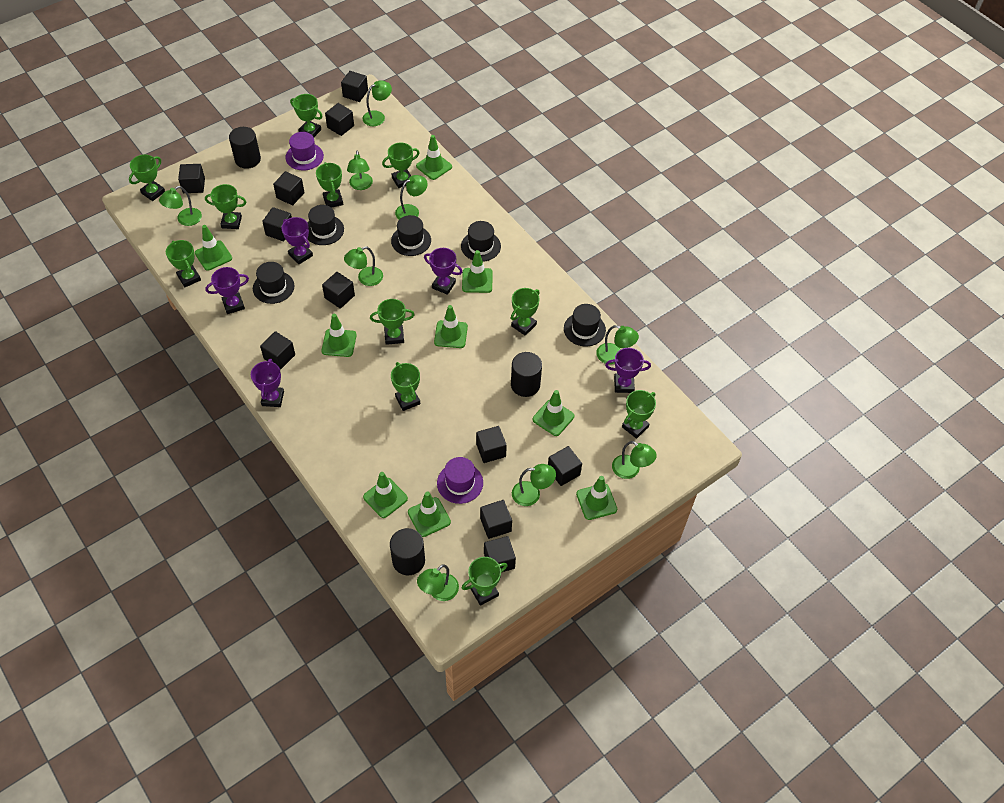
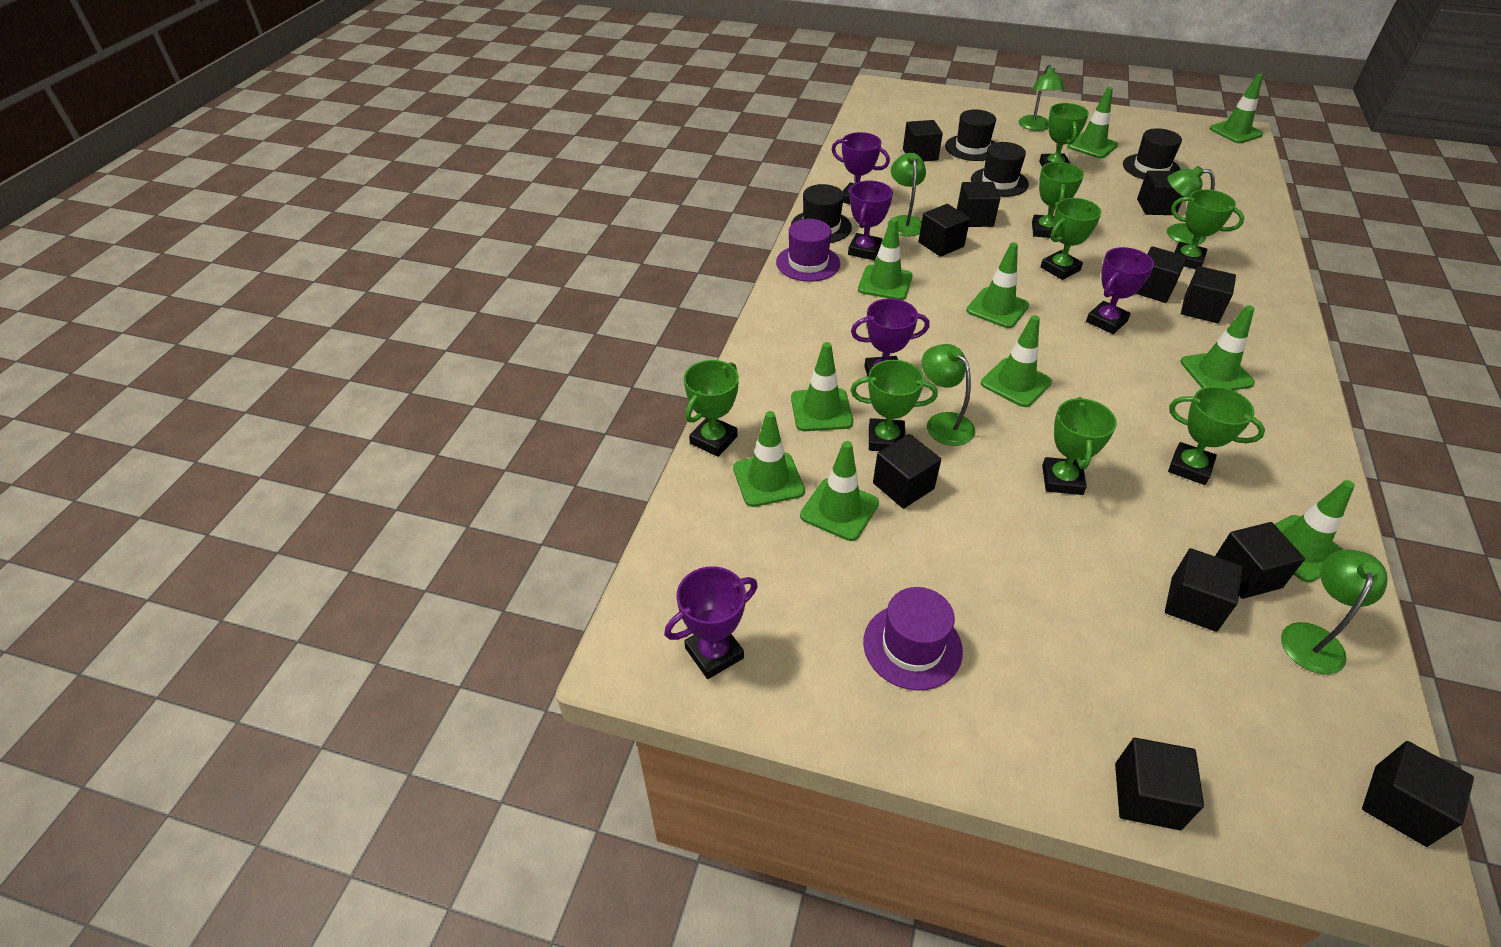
black cylinder: [229,127,261,169] [390,528,425,575] [511,352,542,397] = 3 -> none = 0
black hat: [253,262,294,304] [307,205,344,245] [391,215,431,256] [461,221,501,262] [564,304,606,347] = 5 -> [791,184,852,243] [945,109,996,161] [971,142,1029,197] [1123,128,1182,180] = 4
green lamp: [159,186,202,226] [344,246,383,286] [347,151,373,190] [363,80,392,126] [395,175,428,220] [417,565,459,601] [512,464,556,506] [596,325,639,364] [612,441,657,479] = 9 -> [888,153,926,236] [922,344,975,446] [1019,65,1064,131] [1167,166,1215,245] [1281,550,1388,674] = 5
green traffic cone: [195,225,232,271] [321,314,357,357] [363,472,408,518] [408,491,451,537] [416,135,452,180] [434,305,468,348] [462,250,493,293] [533,390,574,436] [576,476,617,520] = 9 -> [733,411,805,507] [791,342,853,431] [800,441,879,541] [858,218,913,300] [966,242,1029,328] [981,315,1052,407] [1067,87,1118,159] [1181,305,1255,390] [1210,74,1263,143] [1274,480,1355,582] = 10
green trophy: [129,155,165,201] [166,240,201,287] [205,184,246,229] [290,94,323,137] [316,162,343,208] [370,299,415,345] [382,143,419,188] [391,362,420,411] [462,557,508,606] [511,288,540,336] [622,390,656,439] = 11 -> [684,360,739,457] [850,360,938,451] [1032,162,1084,238] [1039,103,1089,167] [1041,198,1101,280] [1042,397,1117,495] [1168,386,1265,485] [1171,189,1244,269] = 8

